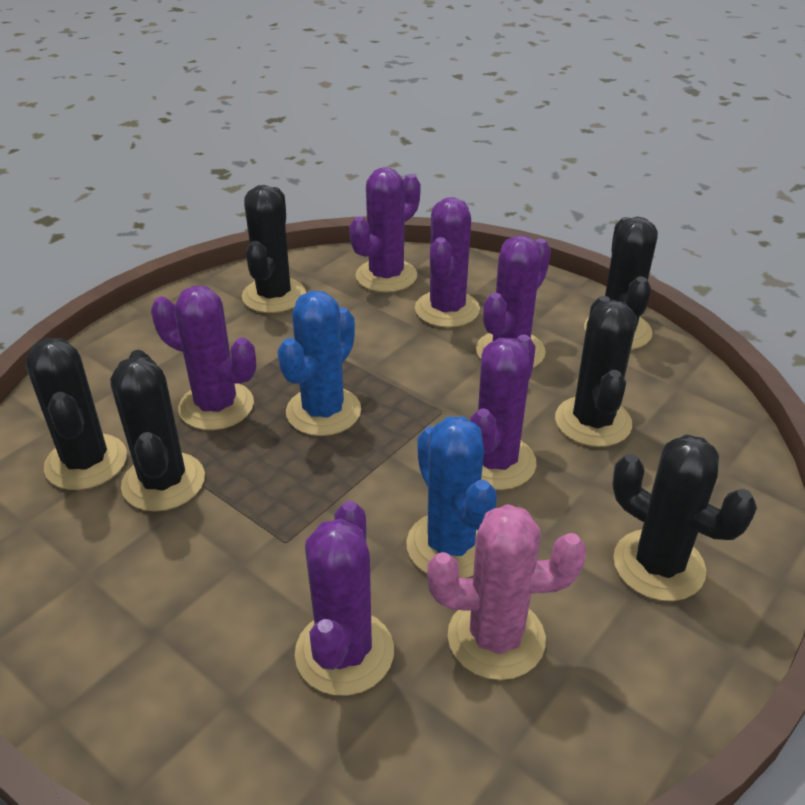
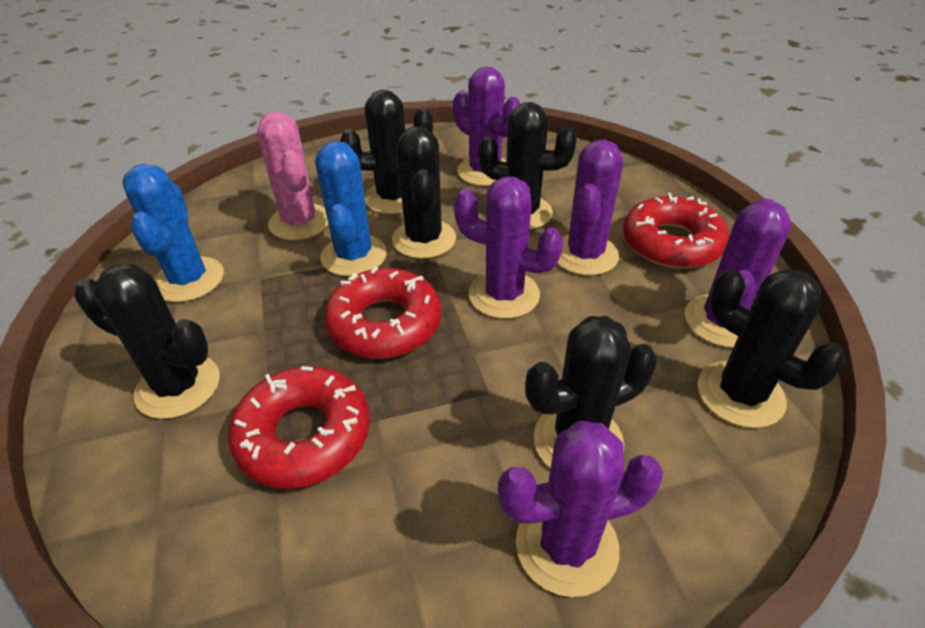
purple cactus: [151,286,256,430] [295,501,394,696] [349,167,421,293] [415,197,480,328] [470,335,536,490] [476,235,551,368] = 6 -> [453,66,520,186] [454,177,563,319] [498,421,663,597] [557,140,623,276] [685,199,791,348] = 5
red donut: none = 0 -> [228,366,370,489] [324,266,441,359] [623,193,729,269] = 3

